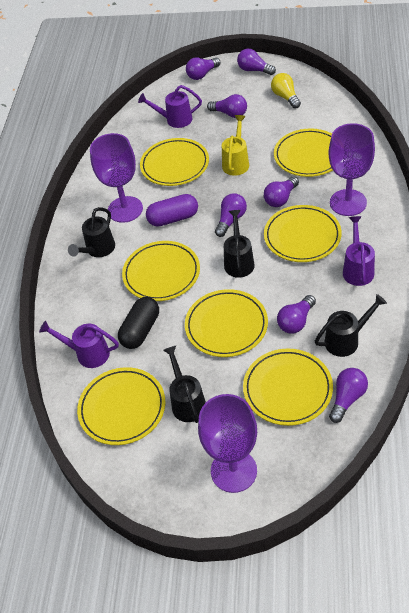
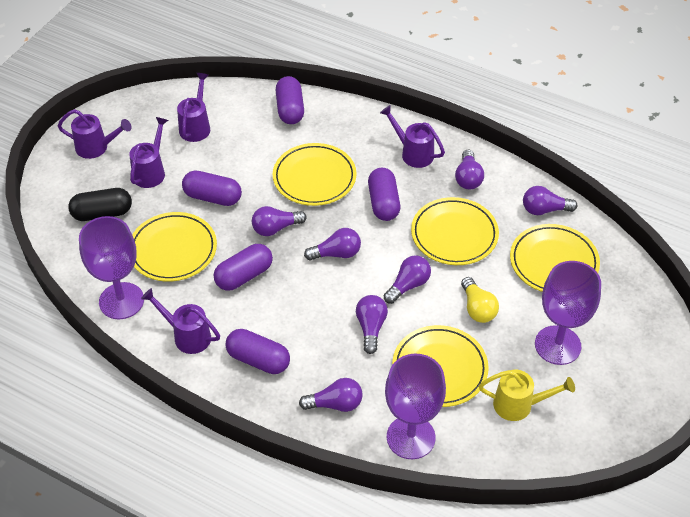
black watering can: [68,207,115,257] [163,346,206,423] [224,210,255,278] [315,294,387,357] = 4 -> none = 0
purple capsule: [146,194,198,227] = 1 -> [182,171,242,206] [214,244,273,291] [226,329,290,374] [276,76,304,124] [368,168,400,221] = 5
purple watering can: [39,321,119,368] [138,85,202,128] [343,216,375,286] = 3 -> [58,109,132,159] [129,117,168,188] [141,288,220,354] [177,73,210,142] [380,105,445,168] = 5
yellow plate: [77,367,165,445] [122,241,200,301] [140,138,209,186] [185,289,268,357] [243,348,333,426] [264,205,342,262] [274,129,333,177] = 7 -> [132,212,217,282] [273,143,357,206] [392,325,489,407] [411,197,499,265] [510,224,600,292] = 5

